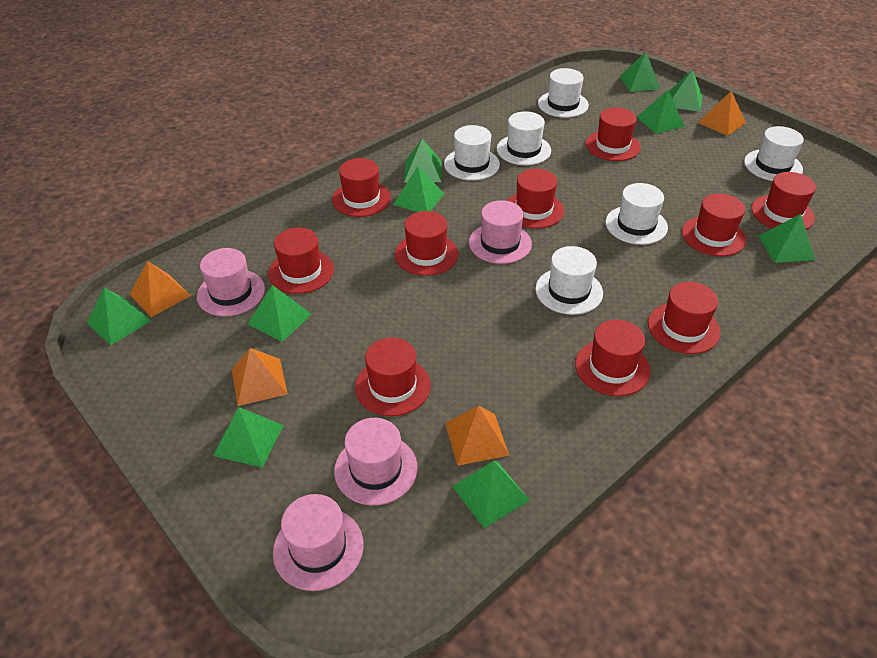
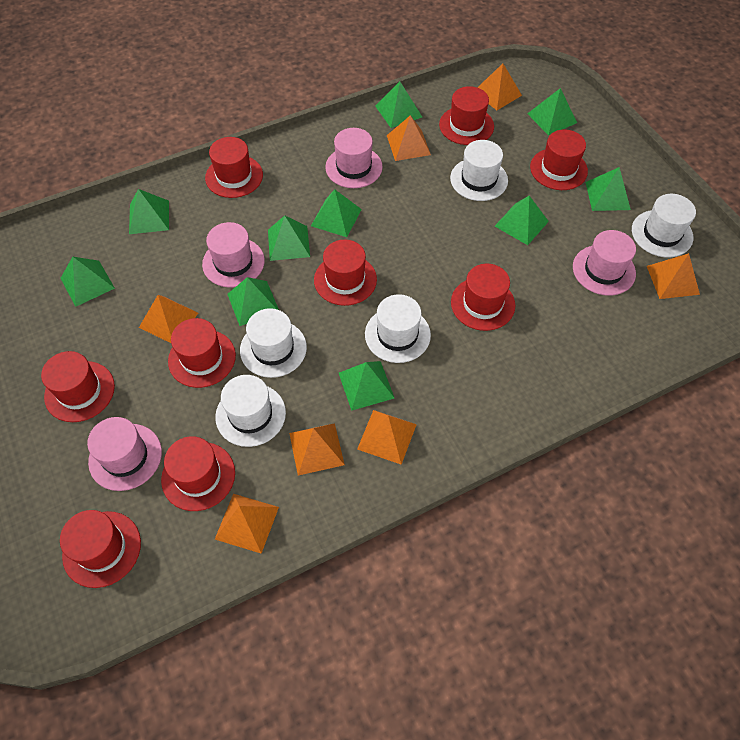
orange pyramid: [130,261,191,317] [232,348,288,406] [445,406,509,466] [698,91,746,136] = 4 -> [139,295,198,343] [215,494,279,554] [289,423,345,475] [357,410,417,465] [387,115,431,161] [477,63,522,110] [647,253,700,299] = 7
red hat: [268,228,334,294] [332,158,391,217] [355,337,431,416] [395,211,458,276] [507,169,564,229] [575,319,650,396] [586,108,641,161] [648,282,720,354] [682,194,746,256] [751,172,816,230] = 10 -> [41,351,115,422] [60,510,141,588] [161,436,235,511] [168,318,236,388] [205,137,263,198] [314,240,377,306] [439,86,494,145] [451,264,515,331] [530,130,588,190] = 9
white hat: [444,125,500,181] [497,111,551,165] [535,246,603,315] [538,68,589,118] [605,183,668,245] [744,126,804,181] = 6 -> [215,375,286,447] [240,308,307,378] [365,294,431,363] [450,140,508,201] [632,194,696,257] = 5

